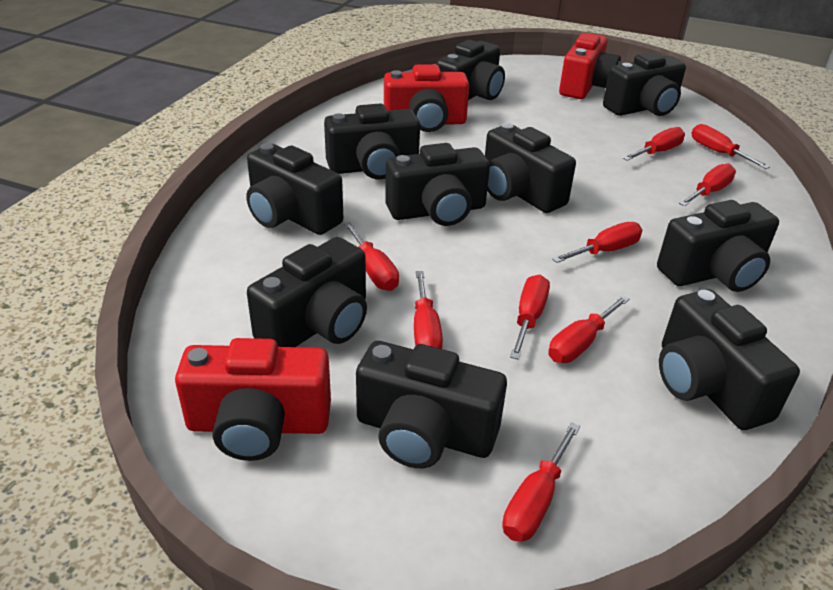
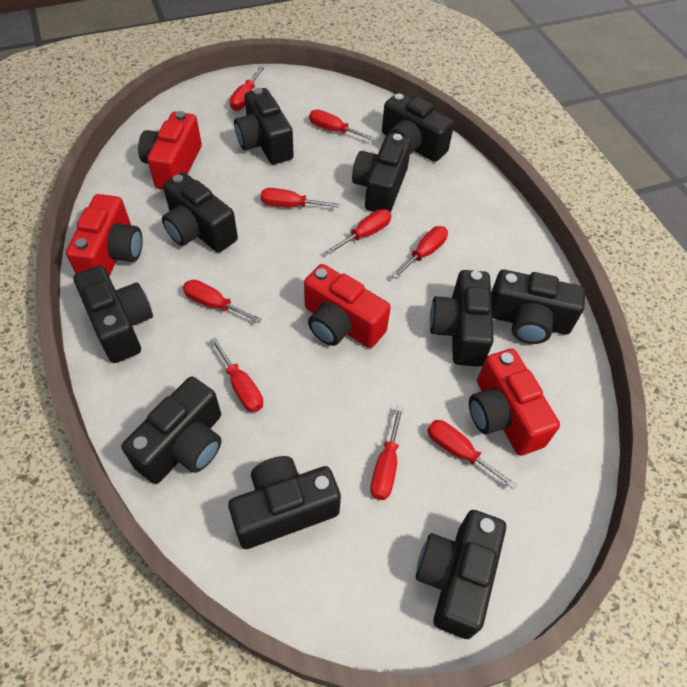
red camera: [175,338,331,461] [384,64,469,132] [559,33,621,99] = 3 -> [66,194,143,277] [138,111,202,189] [304,264,391,348] [469,349,560,456] = 4

